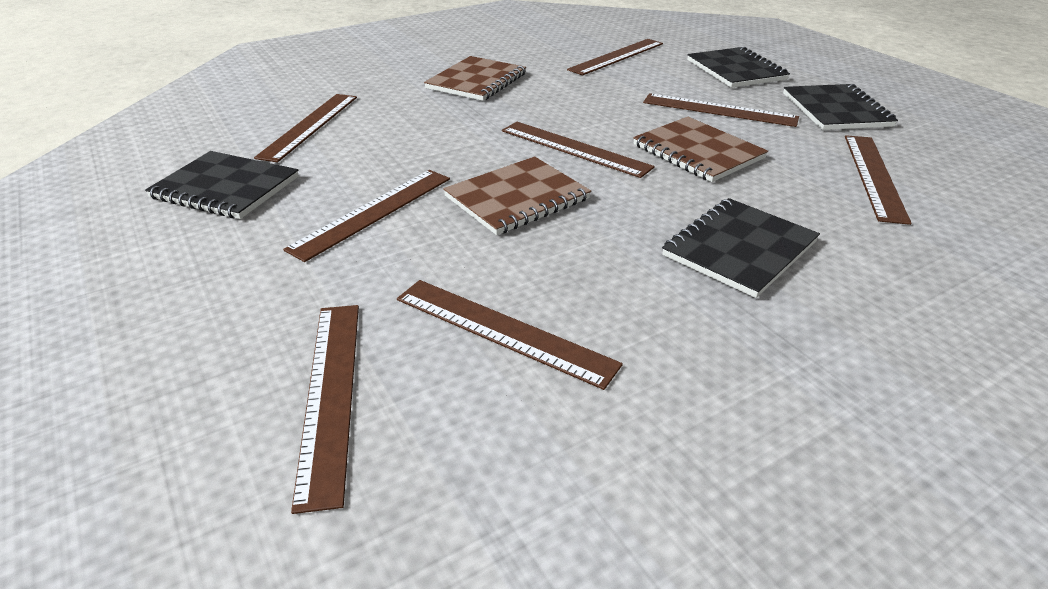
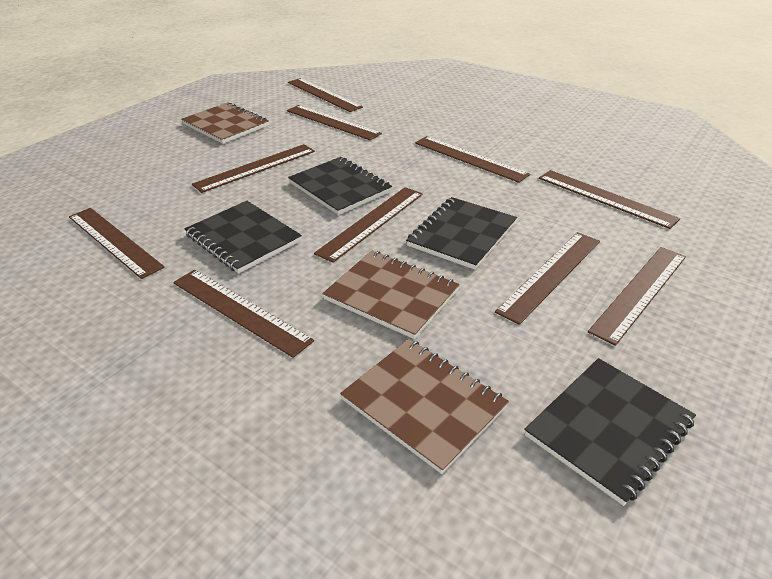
brown ruler: [254,94,357,162] [283,170,450,262] [291,305,359,514] [397,280,623,390] [502,122,655,178] [567,39,663,75] [643,93,799,127] [845,135,911,225] = 8 -> [69,208,165,279] [173,270,314,358] [192,144,315,193] [287,105,382,140] [288,78,363,112] [314,187,423,263] [415,136,530,183] [495,232,600,325] [539,170,680,229] [588,247,686,346] = 10

